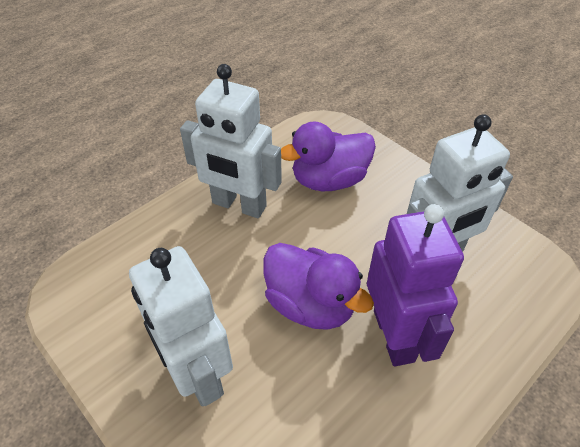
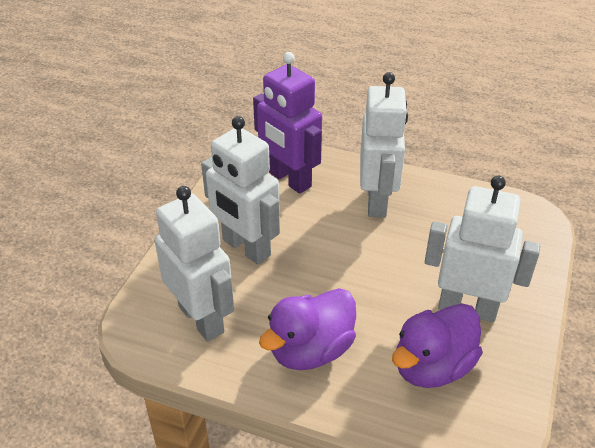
white robot: [129,246,233,406] [180,64,282,218] [407,114,513,252] = 3 -> [154,186,234,342] [201,116,280,265] [360,72,408,218] [425,176,540,322] = 4

